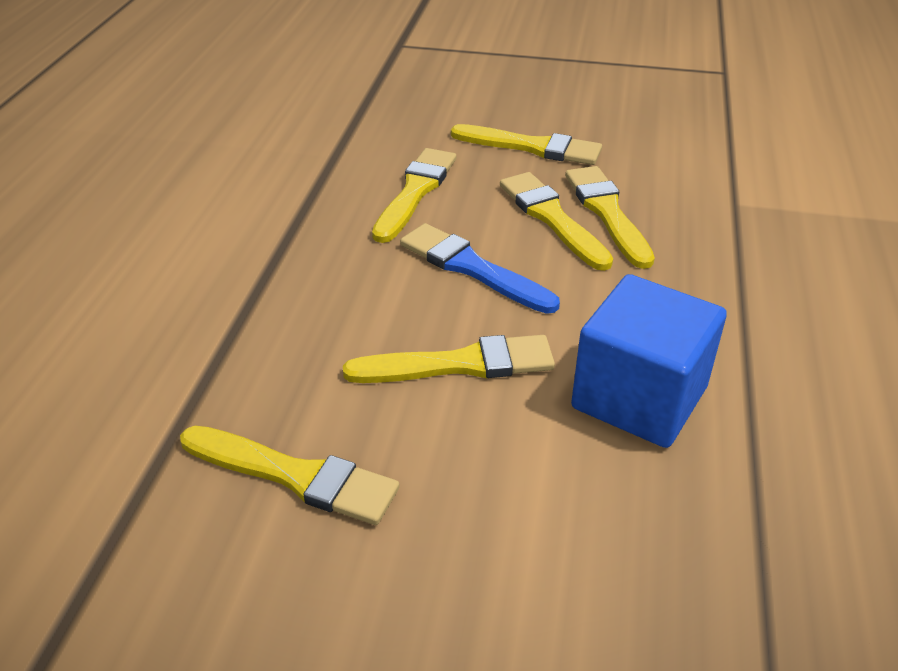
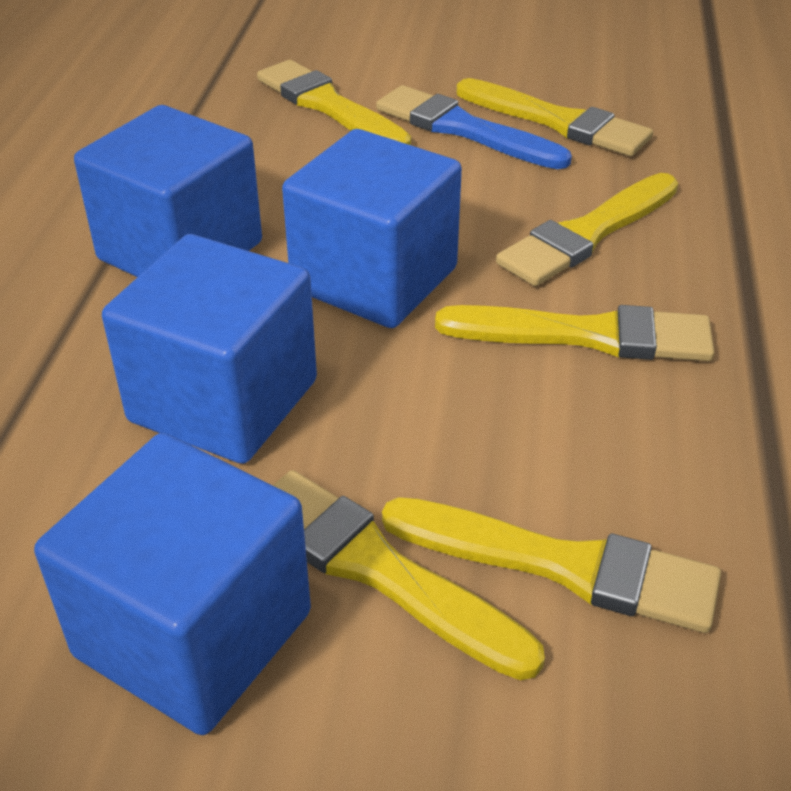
blue cube: [571,274,727,448] = 1 -> [34,433,311,735] [74,105,262,277] [102,234,317,464] [282,129,462,328] = 4

